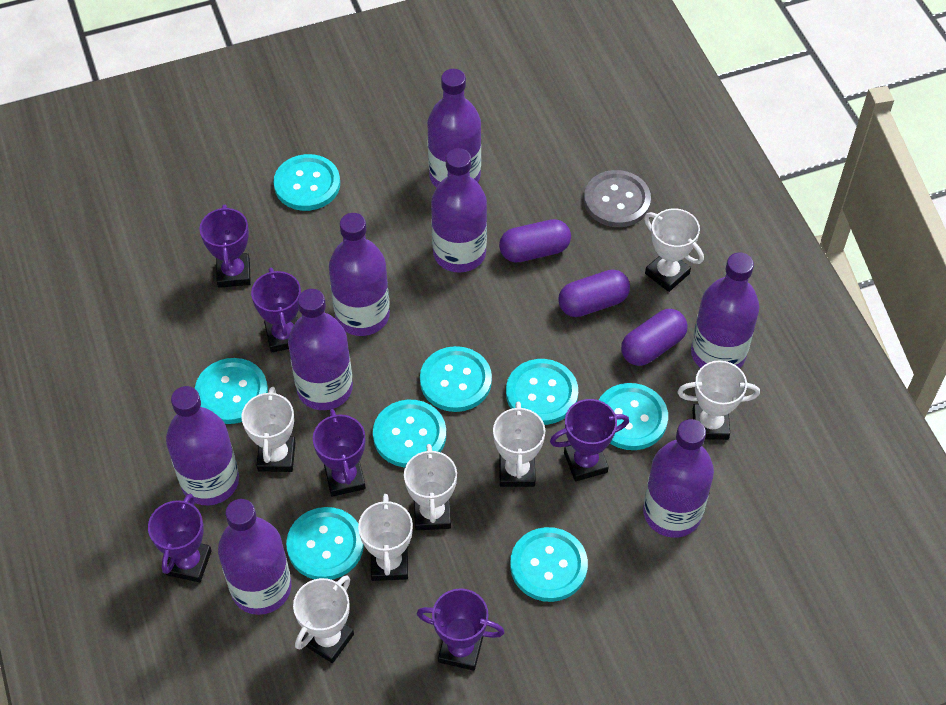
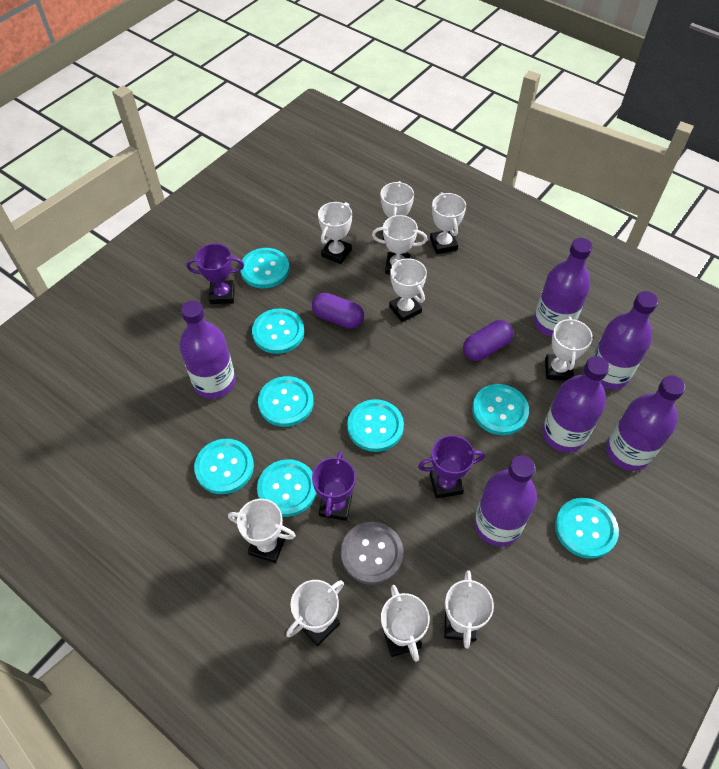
purple bottle: [166,386,239,505] [218,499,291,615] [288,289,353,410] [329,213,390,336] [427,69,481,188] [431,148,487,273] [643,419,714,538] [691,252,759,368] = 8 -> [180,300,235,399] [474,455,537,546] [534,238,592,337] [542,356,609,452] [592,291,658,390] [606,376,686,471] = 6
purple capsule: [499,219,571,263] [558,269,630,317] [621,309,687,366] = 3 -> [312,293,364,329] [463,320,513,361] = 2
purple trophy: [148,494,212,582] [199,205,251,288] [251,268,301,353] [313,409,366,497] [417,588,505,671] [550,399,629,481] = 6 -> [186,243,244,304] [312,452,356,521] [418,435,485,499] = 3
white trophy: [242,387,295,472] [293,575,354,663] [358,494,413,581] [404,444,457,531] [493,402,545,487] [644,208,704,292] [677,360,760,440] = 7 -> [228,499,296,563] [286,580,344,646] [318,202,352,264] [372,215,427,274] [381,181,414,240] [381,585,430,662] [389,258,427,322] [430,192,466,254] [444,570,494,649] [545,316,593,381] = 10

